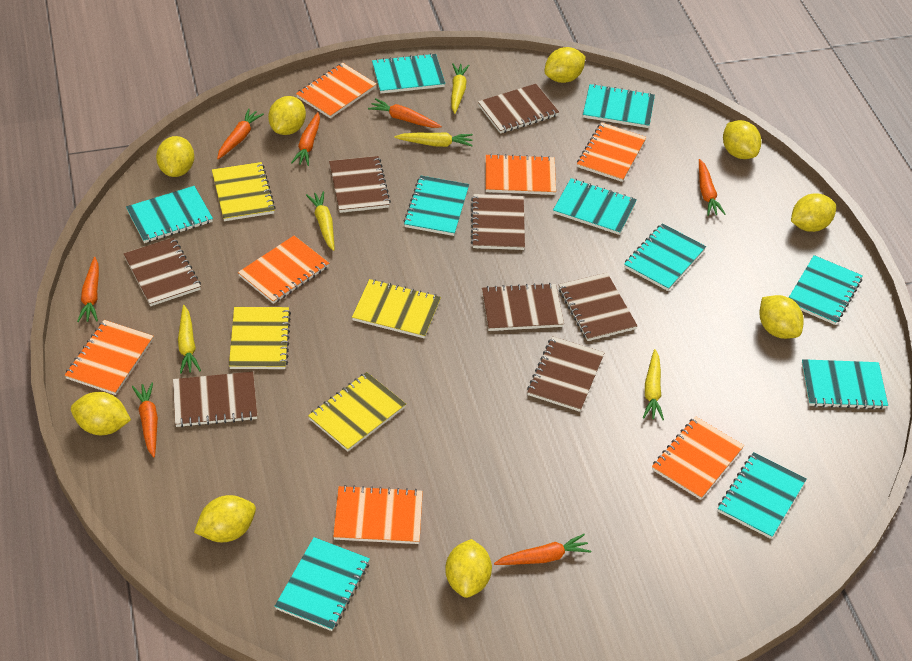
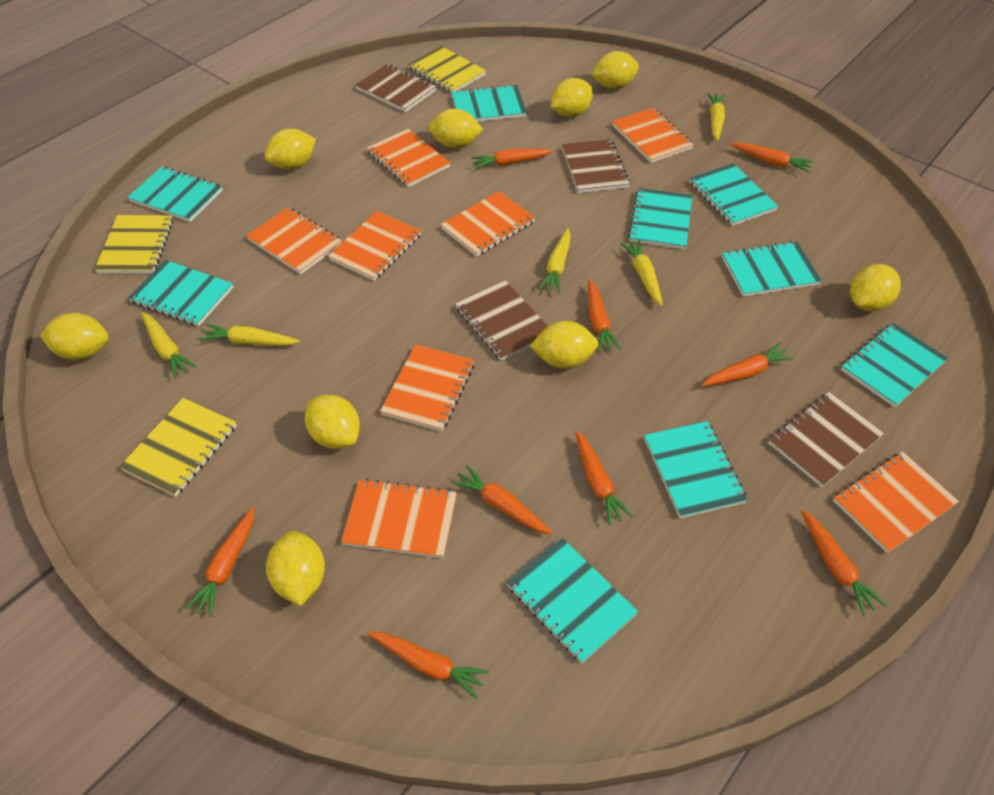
brown notebook: [123,237,201,306] [173,372,257,427] [329,156,391,213] [471,194,525,250] [478,84,559,134] [482,283,564,331] [527,336,604,412] [559,273,638,341] = 8 -> [355,64,437,112] [455,280,548,361] [562,139,630,193] [768,392,884,487] = 4
orange carrot: [77,257,99,322] [132,383,158,458] [217,108,264,159] [291,112,320,166] [368,98,442,128] [494,534,591,565] [699,159,725,216] = 7 -> [185,507,254,617] [367,632,489,699] [452,465,553,535] [471,149,553,169] [575,431,633,525] [588,279,621,352] [702,343,794,386] [730,143,814,173] [801,509,887,616] = 9
orange notebook: [65,320,154,395] [238,236,329,304] [296,63,376,118] [333,485,423,544] [485,154,556,195] [577,122,647,182] [652,416,744,500] = 7 -> [246,207,342,274] [328,211,421,281] [341,479,457,558] [367,129,450,187] [380,344,474,432] [441,191,535,256] [612,108,694,163] [833,452,959,553] = 8
turquoise notebook: [126,186,213,243] [275,537,370,631] [372,53,445,93] [404,175,469,236] [553,178,637,235] [583,84,655,128] [624,223,706,291] [718,452,807,539] [788,255,863,325] [802,359,888,409] = 10 -> [127,166,223,222] [128,260,233,326] [452,84,527,122] [507,538,638,664] [628,188,692,249] [644,421,748,518] [690,163,778,226] [722,241,822,297] [841,323,948,407] = 9
yellow notebook: [212,162,276,221] [229,307,291,369] [308,372,406,451] [352,279,441,338] = 4 -> [94,215,173,273] [119,398,237,497] [408,46,486,93] = 3

